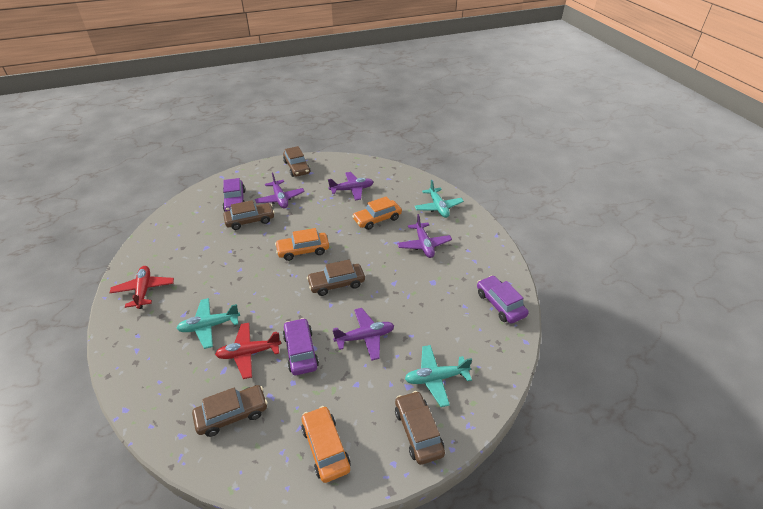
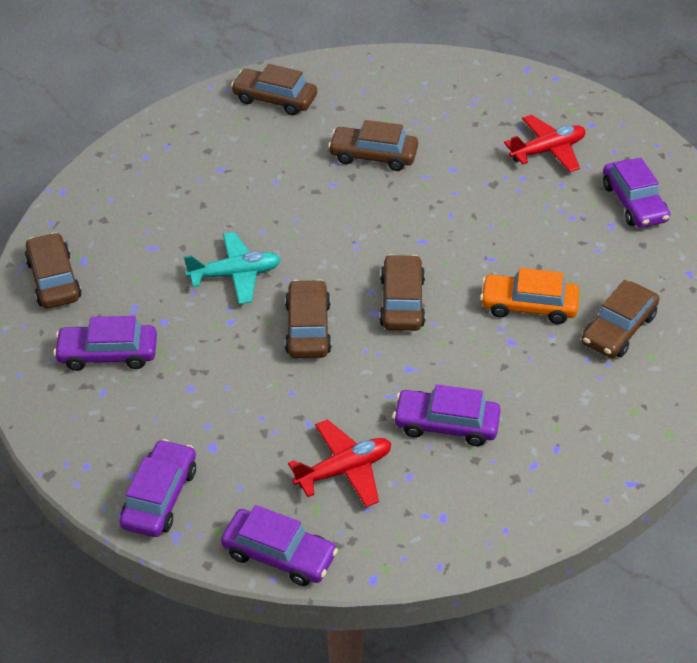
brown car: [192,385,268,437] [223,200,275,230] [283,146,311,177] [307,259,365,296] [395,391,445,465] = 5 -> [25,232,82,309] [231,64,317,115] [285,279,332,358] [328,120,418,171] [379,254,425,331] [582,280,659,358] = 6
orange car: [275,228,329,261] [301,406,351,483] [352,196,402,230] = 3 -> [480,268,579,324] = 1
purple car: [223,178,245,212] [283,318,319,375] [477,275,529,323] = 3 -> [53,316,157,371] [120,439,196,537] [221,505,338,586] [393,384,501,446] [603,157,670,228] = 5
purple plane: [255,172,305,208] [328,172,373,200] [333,308,394,361] [397,214,452,258] = 4 -> none = 0
turquoise plane: [176,298,240,349] [405,345,472,407] [414,180,464,218] = 3 -> [184,232,281,304] = 1

